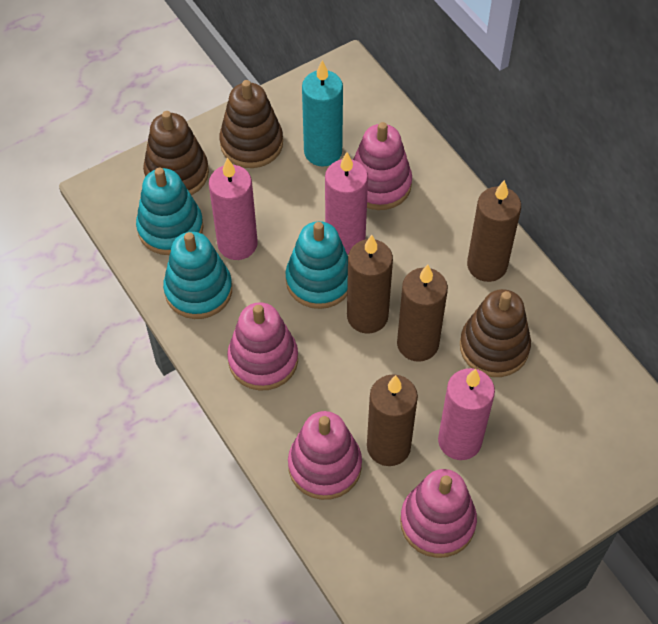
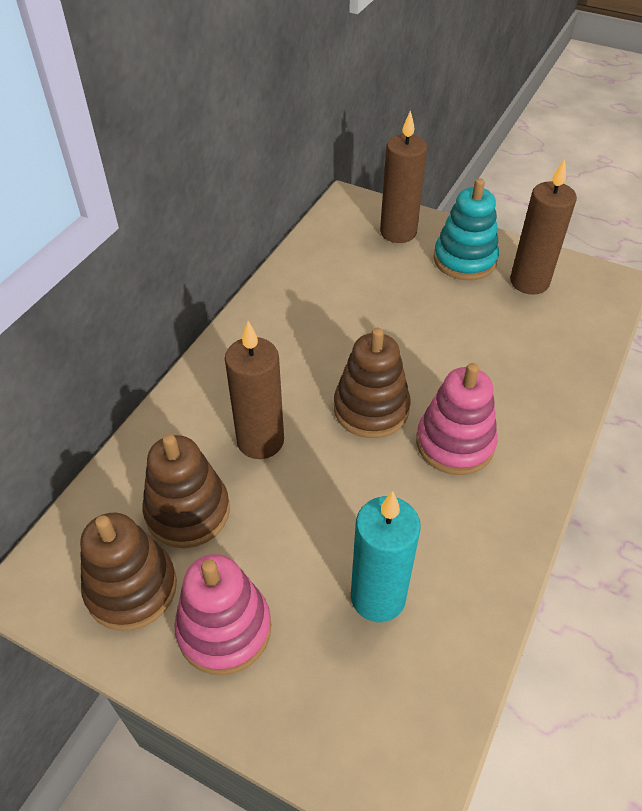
brown candle: [347,235,393,334] [367,374,418,466] [397,264,448,362] [467,180,521,282] = 4 -> [225,321,284,459] [380,110,427,243] [510,159,577,295] = 3
pink candle: [209,158,258,260] [325,152,368,254] [438,368,495,460] = 3 -> none = 0
pink stacking toy: [227,302,298,391] [288,411,362,500] [353,122,412,210] [400,469,477,558] = 4 -> [174,554,271,675] [416,363,498,475] = 2
turquoise stacking toy: [136,168,204,255] [163,232,232,319] [285,221,348,309] = 3 -> [433,178,499,280] = 1

